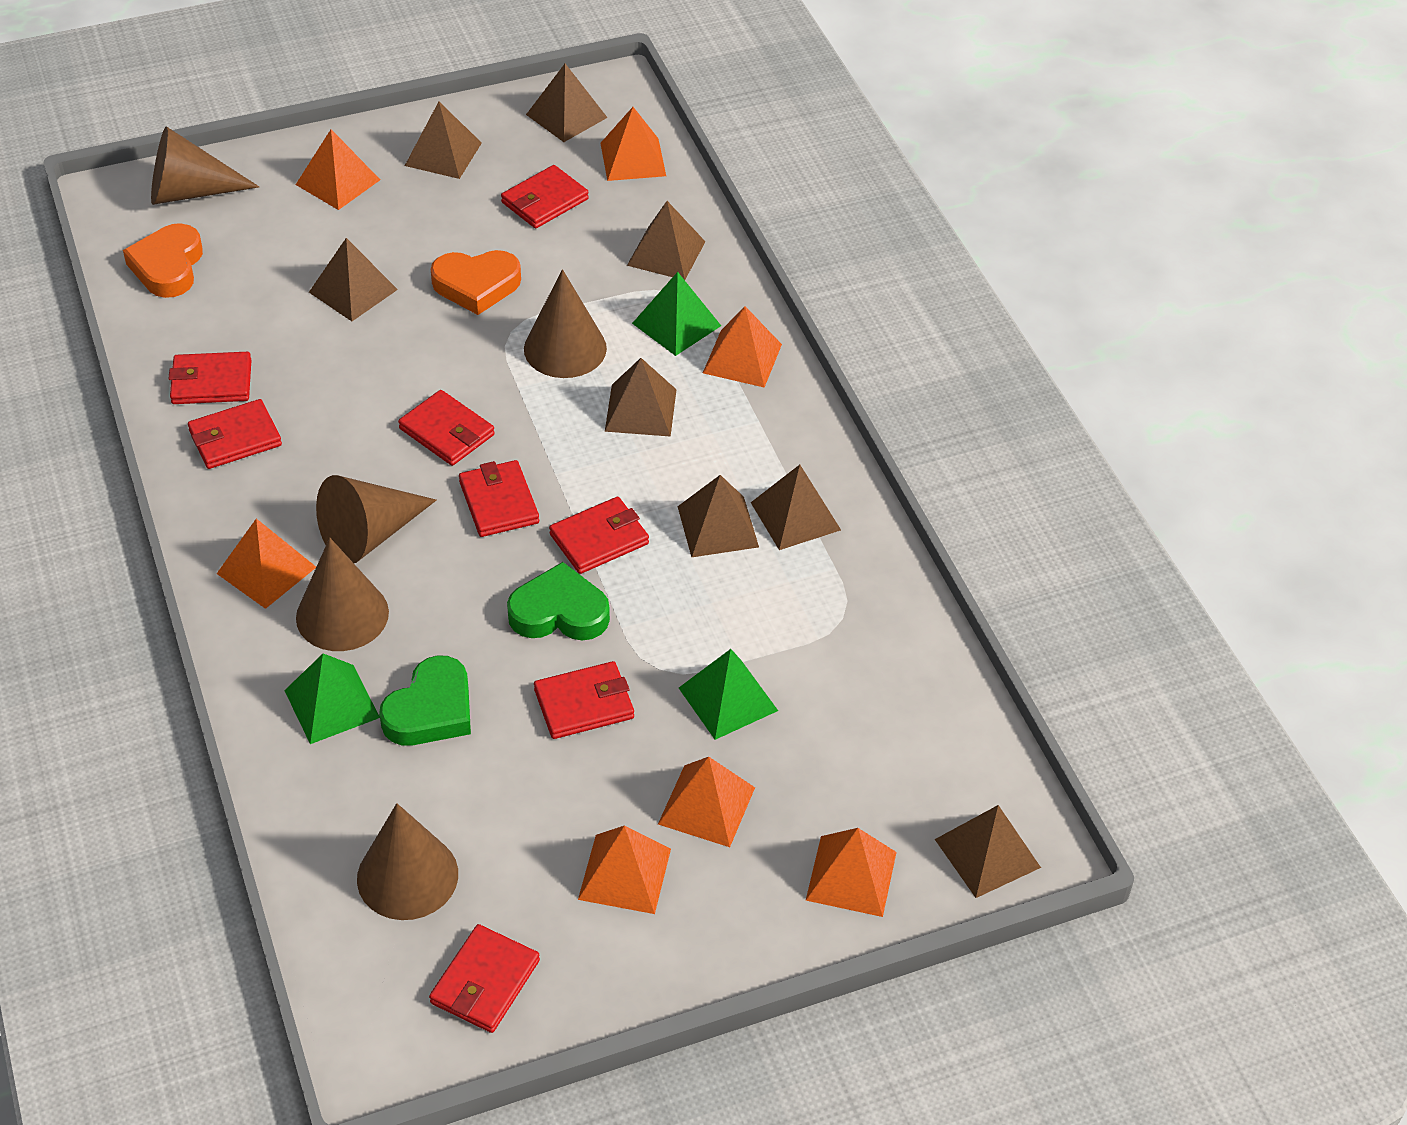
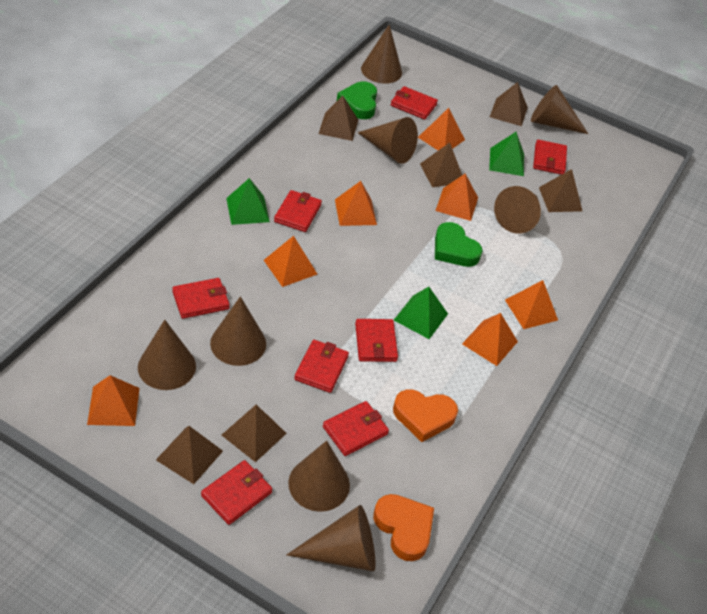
brown cone: [151,127,259,205] [296,538,389,651] [316,475,437,563] [357,803,458,920] [524,269,607,378] = 5 -> [138,320,196,390] [210,296,266,366] [286,505,375,571] [288,441,350,512] [357,117,418,164] [361,25,402,84] [494,186,541,234] [531,85,588,134] = 8
brown pyramid: [309,238,398,321] [405,102,482,179] [526,64,608,142] [605,358,677,437] [627,201,705,280] [677,475,759,557] [751,465,841,550] [935,805,1041,898] = 8 -> [156,426,223,484] [222,405,287,462] [319,96,358,141] [420,143,462,187] [490,82,528,126] [539,169,582,212] = 6

